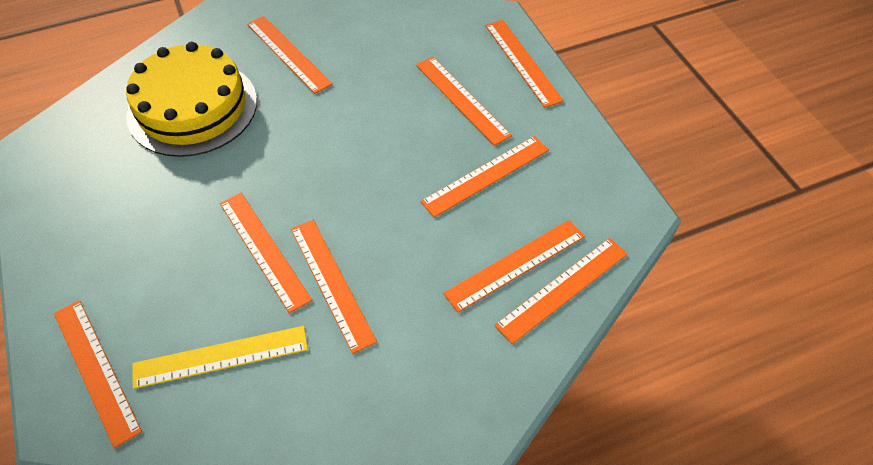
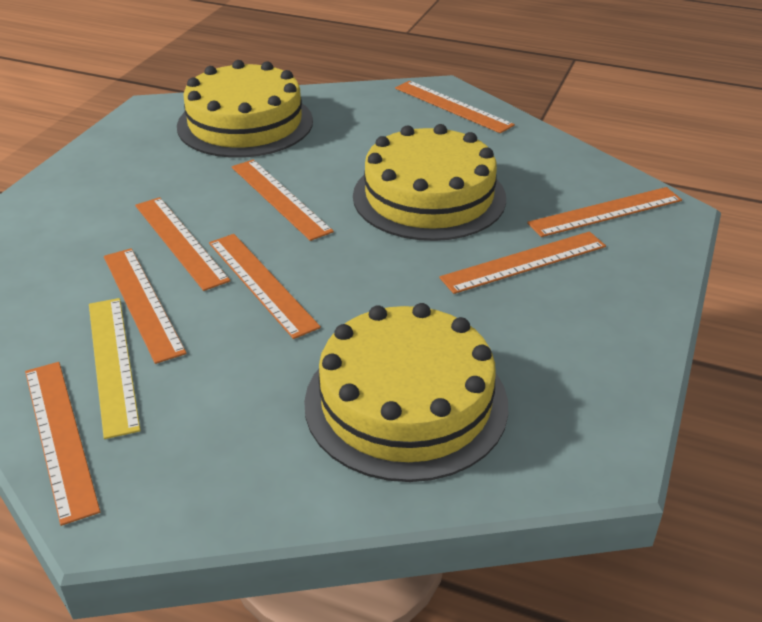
orange ruler: [54,300,142,448] [220,193,312,313] [247,16,332,94] [291,220,377,354] [416,57,512,146] [420,136,549,218] [443,220,585,313] [485,20,564,108] [494,238,628,344] = 9 -> [25,362,100,526] [104,248,187,364] [135,197,230,291] [209,234,321,339] [232,159,334,241] [395,81,515,133] [439,231,606,294] [527,187,682,237] = 8
yellow cake: [126,42,257,157] = 1 -> [177,60,313,158] [304,303,508,482] [353,124,506,241] = 3

